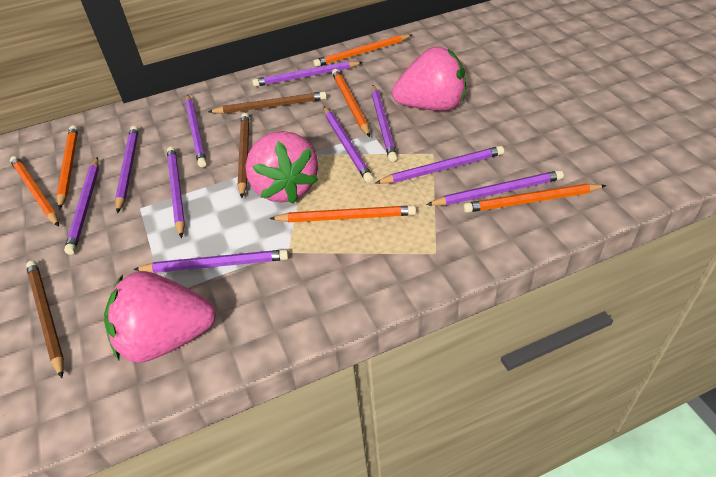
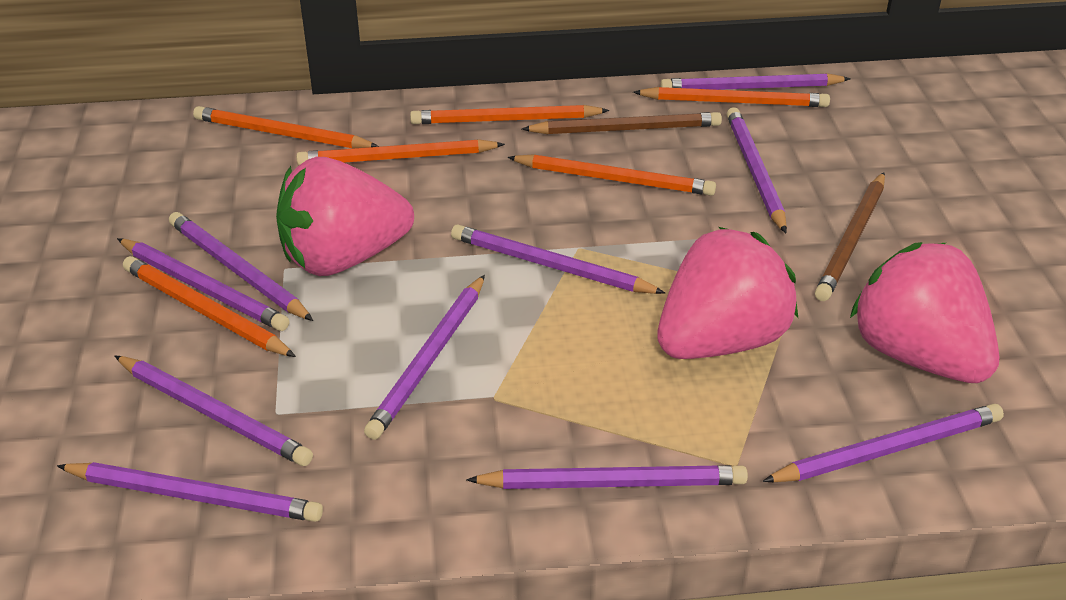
brown pencil: [26,261,64,378] [208,91,327,114] [238,113,249,198] = 3 -> [522,112,722,134] [815,172,885,301] = 2

